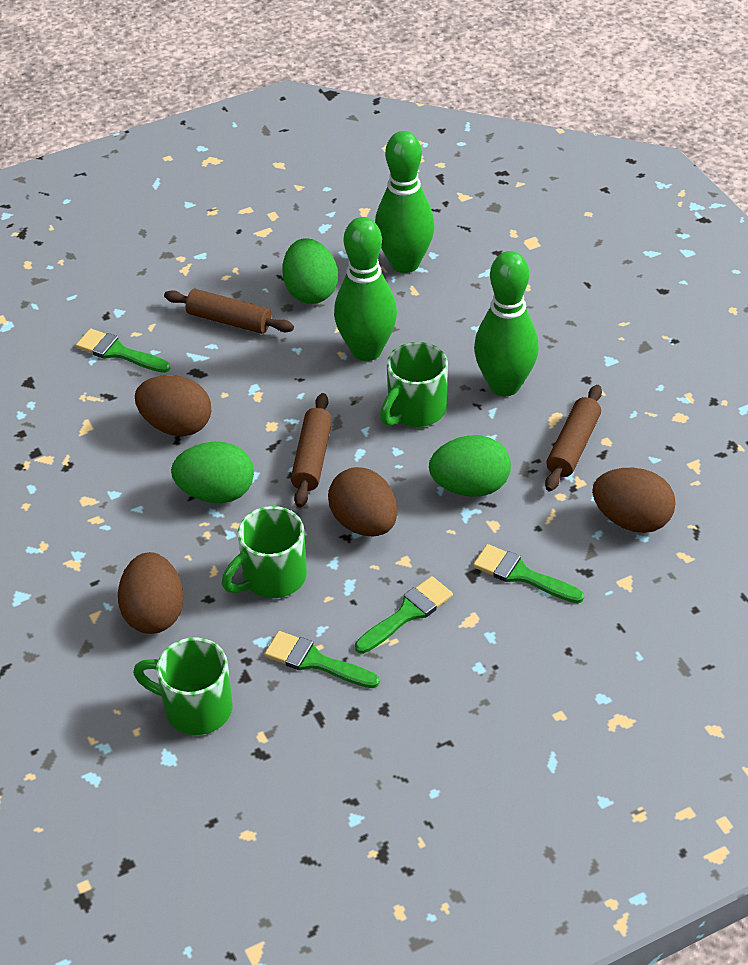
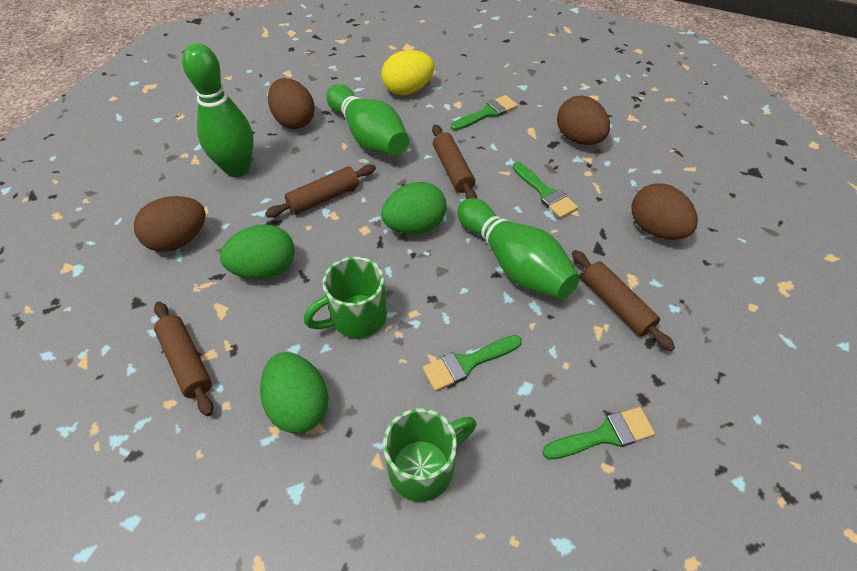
brown rolling pin: [164,289,294,334] [291,393,332,508] [545,385,602,491] = 3 -> [154,301,213,416] [265,164,376,218] [432,125,477,199] [572,250,675,351] = 4
green mug: [133,637,233,735] [222,506,307,598] [380,342,448,427] = 3 -> [304,257,387,338] [383,408,476,502] = 2
yellow egg: none = 0 -> [381,50,435,95] = 1

